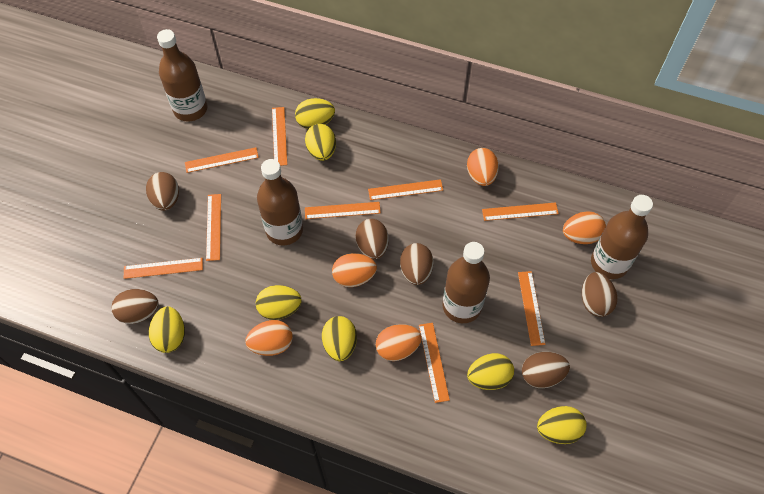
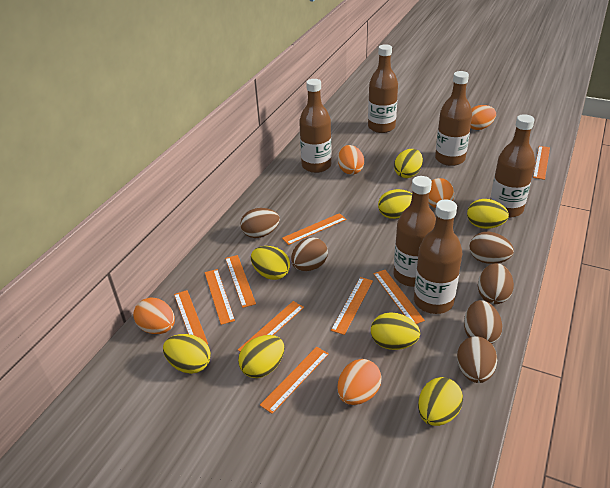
brown bottle: [157,29,207,122] [257,159,303,245] [442,242,490,323] [591,195,653,279] = 4 -> [299,79,332,173] [368,44,398,133] [394,176,436,287] [414,199,462,314] [435,71,472,166] [490,114,535,218] = 6
yellow egg: [149,306,185,353] [256,285,302,320] [295,98,335,129] [305,124,336,161] [322,316,357,361] [467,353,514,390] [537,406,587,444] = 7 -> [163,334,211,374] [238,335,284,378] [251,246,290,280] [371,312,420,350] [378,189,412,219] [394,149,423,178] [418,377,463,426] [467,199,509,229] = 8

